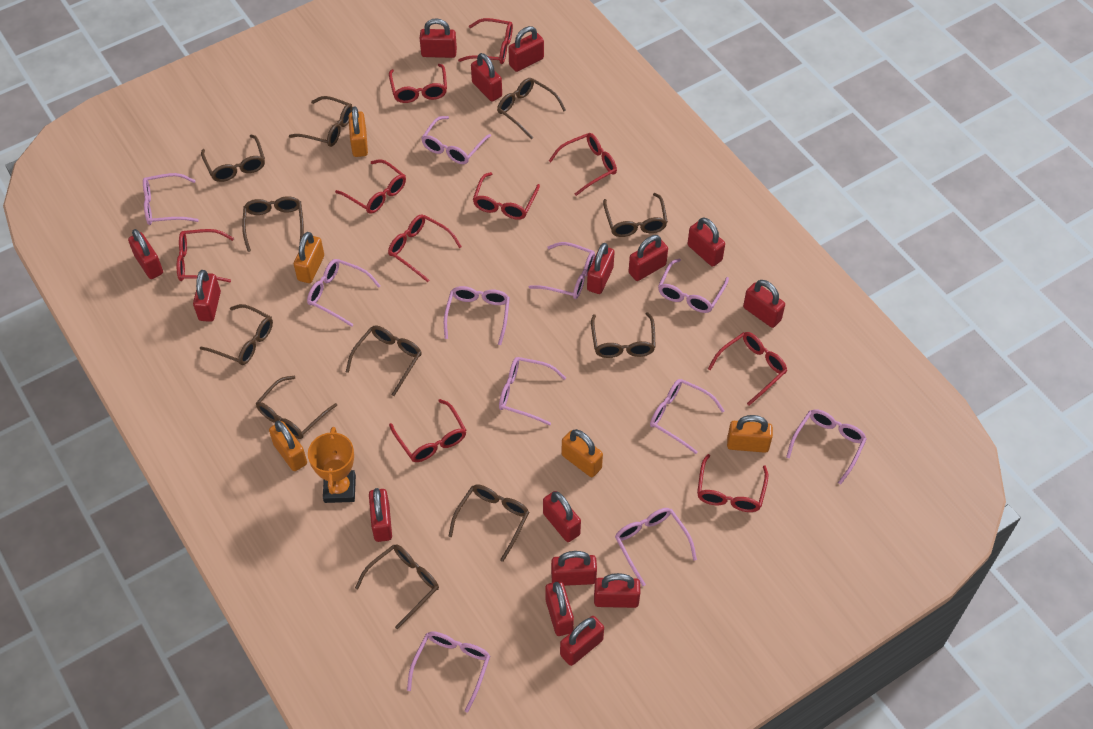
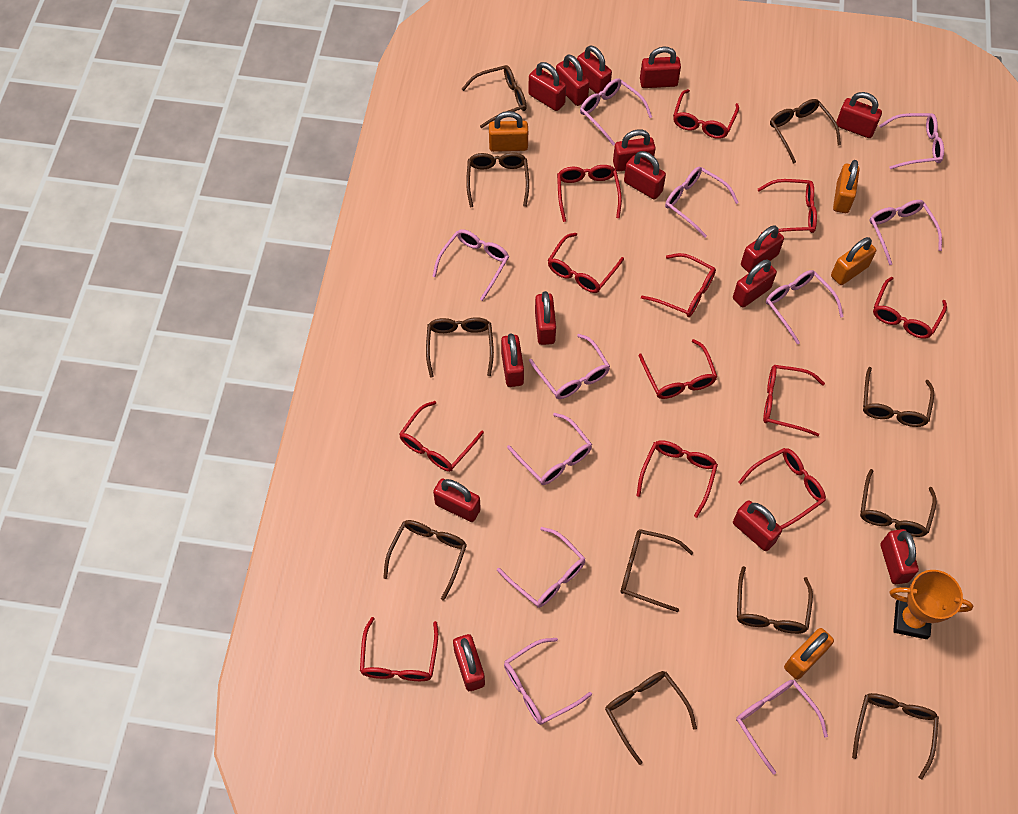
orange padlock: [269,421,307,471] [294,232,324,283] [349,106,368,157] [562,429,603,477] [727,415,773,453] = 5 -> [489,111,528,152] [784,628,834,680] [831,237,876,285] [833,160,860,213] = 4
red glasses: [177,229,234,282] [335,159,406,214] [388,215,462,282] [389,64,447,103] [389,399,466,462] [458,18,513,64] [473,172,540,220] [549,133,617,196] [697,454,768,512] [708,332,787,406] = 10 -> [360,617,438,681] [399,401,484,472] [548,233,624,293] [557,165,622,222] [636,440,718,518] [638,339,717,399] [641,253,716,317] [673,89,739,139] [738,448,826,529] [758,179,817,233] [763,365,825,436] [873,277,947,339] = 12

